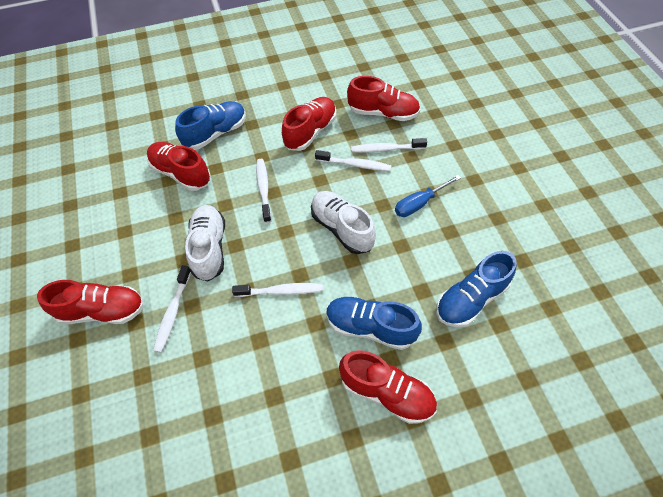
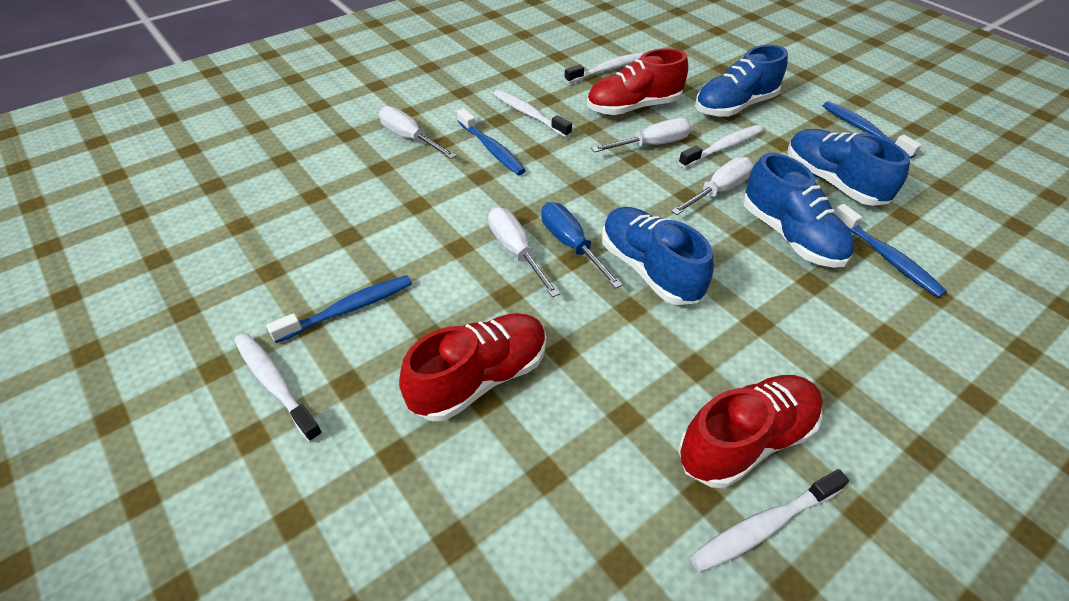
blue shoe: [175,101,246,150] [326,296,422,350] [436,251,517,327] = 3 -> [602,207,714,305] [695,45,788,117] [743,153,854,268] [788,129,910,206] = 4
blue toothbrush: none = 0 -> [267,275,412,343] [457,109,526,175] [823,101,922,159] [834,204,947,298] = 4
red shoe: [37,280,144,324] [147,142,211,191] [282,97,336,151] [339,350,437,424] [347,76,420,121] = 5 -> [399,313,547,421] [587,48,688,115] [678,375,823,488] = 3
white screwdriver: none = 0 -> [379,106,456,159] [488,207,560,297] [591,118,691,153] [671,157,754,215] = 4
white shoe: [185,205,225,281] [311,191,376,254] = 2 -> none = 0

